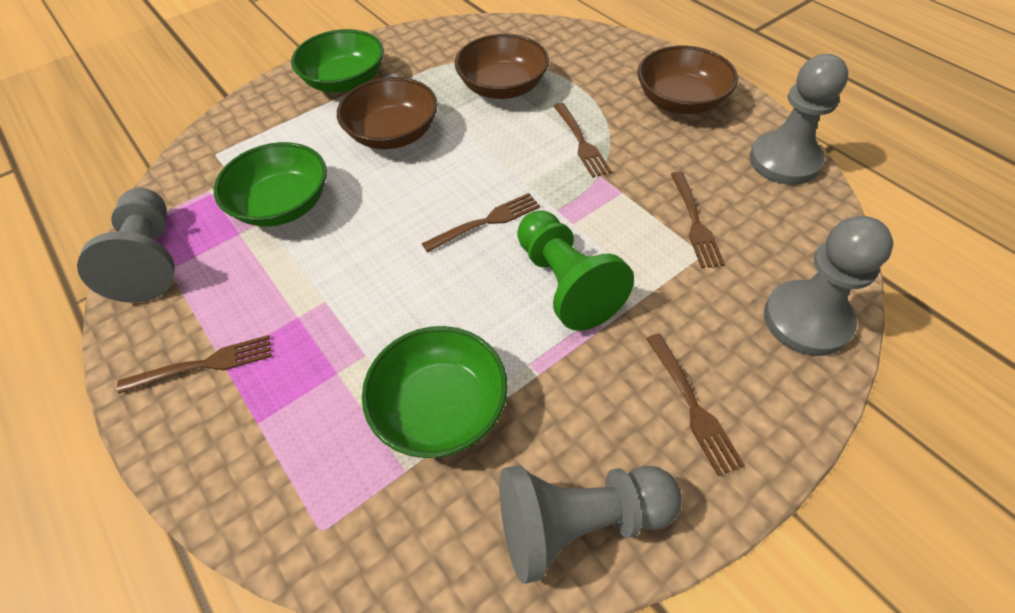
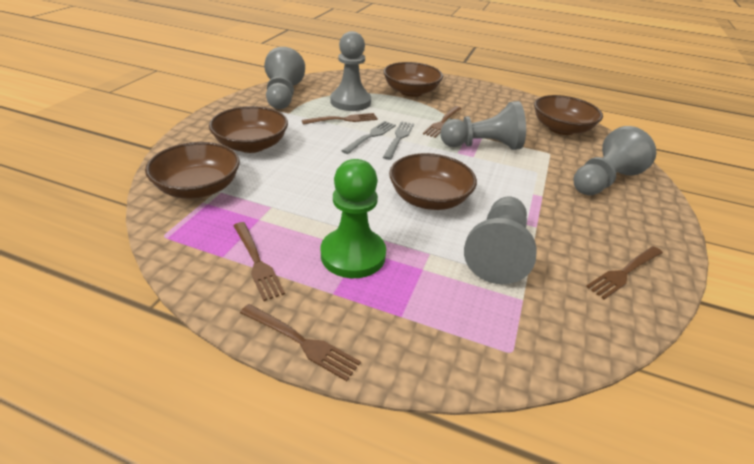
brown bowl: [337,77,438,149] [455,34,549,99] [637,46,738,114] = 3 -> [145,142,240,198] [209,106,288,153] [383,62,443,97] [389,153,477,210] [534,95,603,135] = 5
green bowl: [213,142,327,227] [291,29,384,93] [362,326,508,458] = 3 -> none = 0
grey fork: none = 0 -> [342,121,396,154] [383,121,414,160] = 2
grey pawn: [77,188,174,303] [499,465,682,584] [749,54,848,185] [764,216,893,356] = 4 -> [264,47,305,109] [331,31,371,111] [440,101,526,150] [464,196,537,284] [573,126,656,195] = 5

